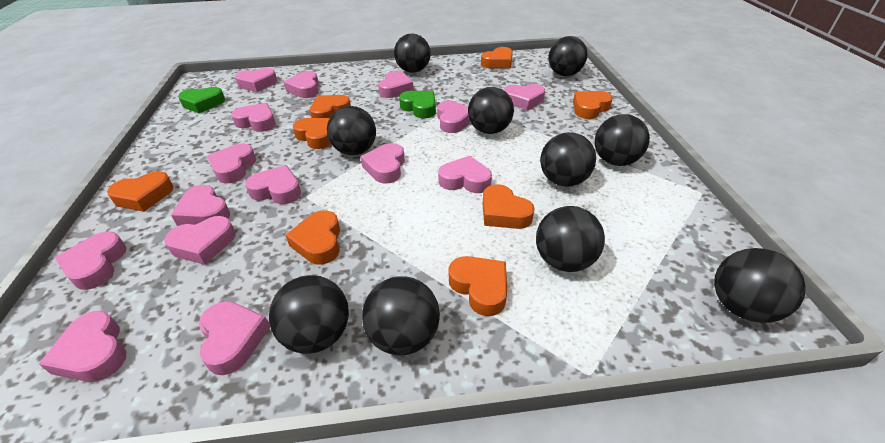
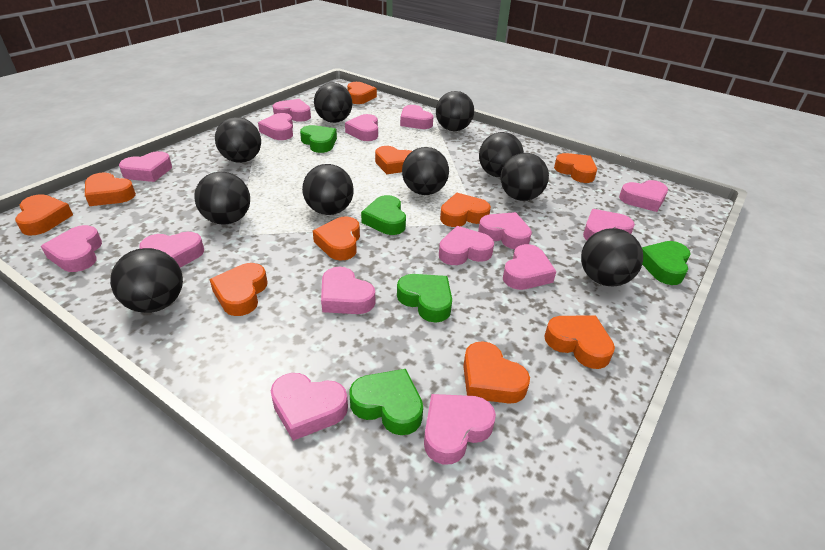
green heart: [178,87,225,113] [399,91,436,118] = 2 -> [300,125,337,153] [350,369,423,435] [361,195,406,235] [397,274,452,323] [642,241,691,285] = 5
orange heart: [107,171,174,212] [285,211,340,265] [293,118,331,149] [310,95,351,118] [449,256,507,316] [481,47,513,68] [483,184,534,229] [573,91,613,119] = 8 -> [15,194,73,236] [85,172,136,206] [209,263,267,316] [313,216,360,260] [347,82,377,104] [375,146,412,174] [440,193,491,227] [463,341,530,404] [544,315,615,369] [554,153,597,183] = 10

